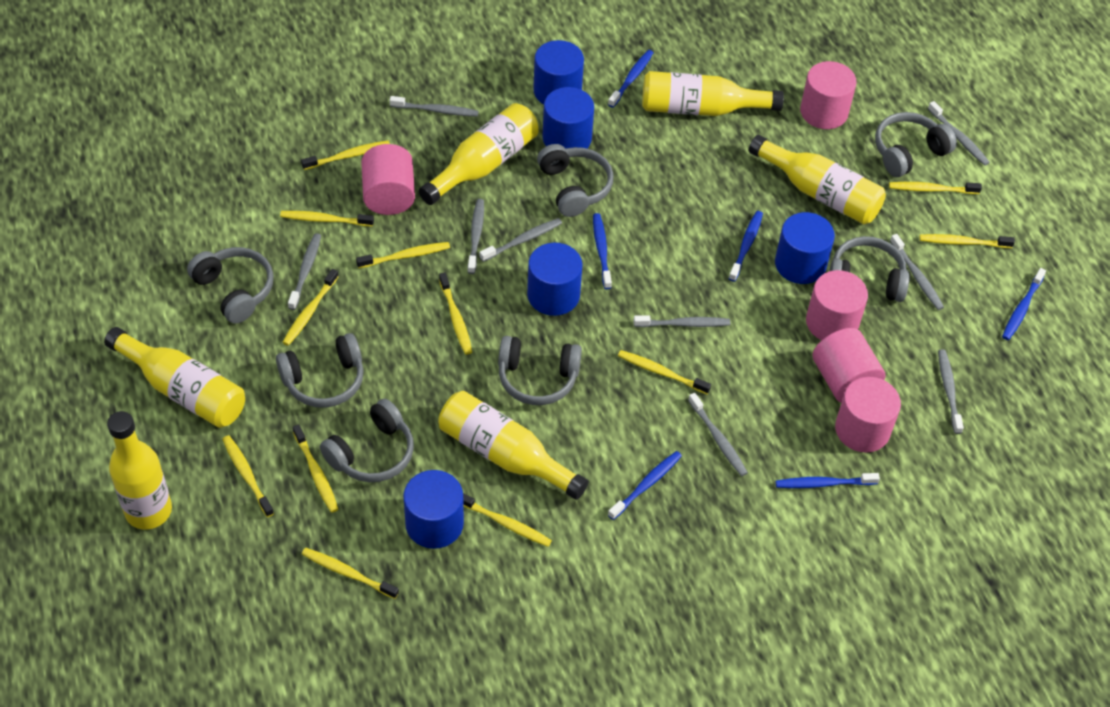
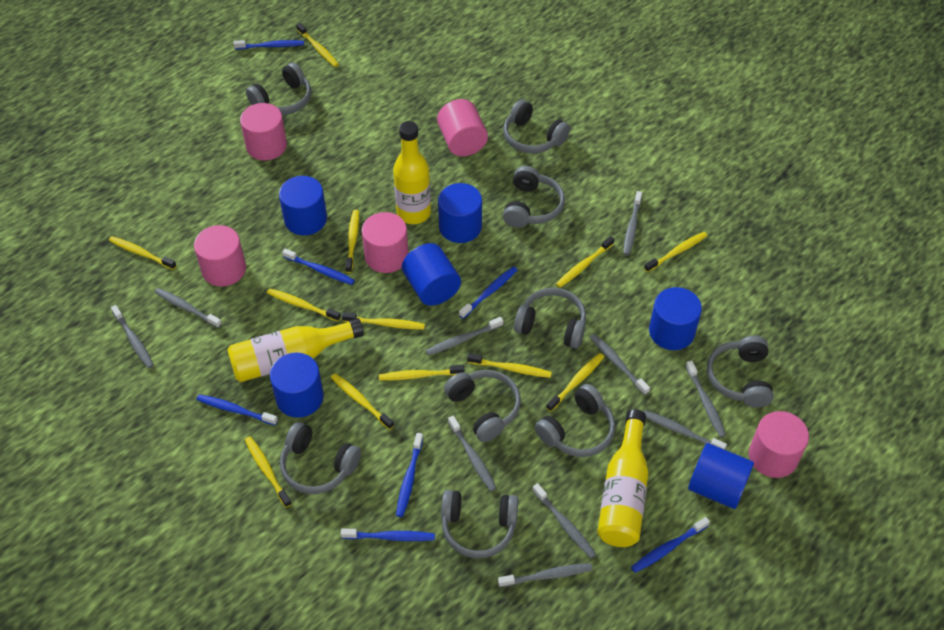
blue cylinder: [403,470,464,549] [527,243,582,316] [533,40,584,105] [543,87,594,149] [775,212,835,284] = 5 -> [270,353,324,418] [279,176,327,236] [402,243,461,306] [438,183,482,243] [649,287,702,350] [688,443,754,509] = 6
blue toothbrush: [593,213,612,289] [608,50,653,108] [608,451,682,520] [729,211,763,282] [776,473,880,488] [1002,268,1046,340] = 6 -> [197,394,278,425] [234,40,304,49] [282,248,355,285] [341,529,435,541] [396,433,423,517] [459,266,517,319] [631,517,710,573] = 7
grey headphones: [187,247,274,324] [276,333,364,408] [320,399,414,482] [498,336,582,405] [537,144,613,217] [829,236,910,302] [875,112,957,177] = 7 -> [246,62,311,115] [280,422,361,494] [441,490,519,558] [444,370,521,442] [503,99,570,153] [503,166,565,227] [514,288,586,349] [535,384,615,457] [707,336,774,408] = 9
grey toothbrush: [288,233,321,310] [390,96,478,117] [468,199,484,274] [479,218,562,262] [634,315,730,327] [688,393,748,476] [890,234,944,310] [928,101,990,166] [938,349,964,434] = 9 -> [111,305,154,368] [155,288,222,328] [426,317,503,355] [448,416,496,491] [498,563,592,587] [532,483,596,559] [590,334,650,395] [623,191,642,255] [643,410,727,450] [685,361,726,437] = 10
yellow bottle: [104,327,245,428] [107,411,172,529] [419,103,539,205] [438,391,588,500] [642,71,784,116] [749,135,886,224] = 6 -> [227,318,364,382] [393,121,431,224] [597,409,648,547] = 3

